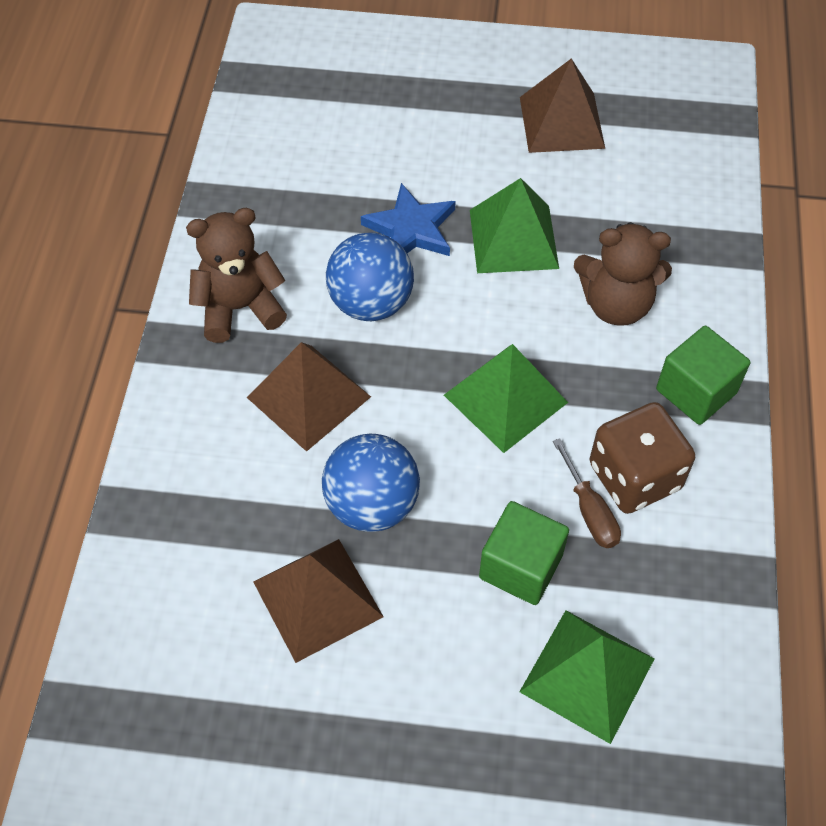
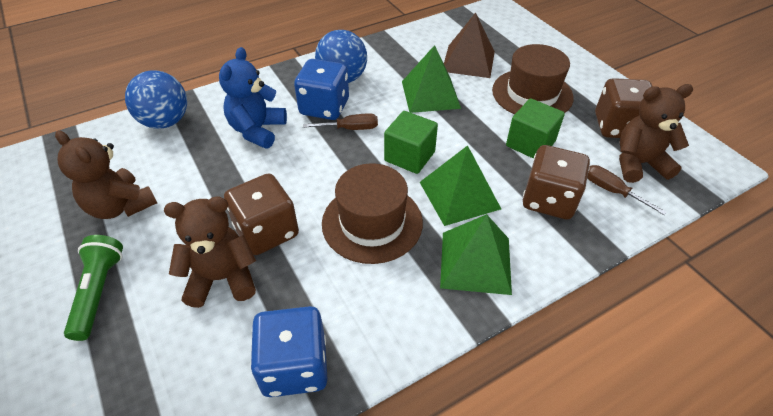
blue dice: none = 0 -> [251,306,328,397] [294,59,349,120] = 2
blue star: [361,183,456,256] = 1 -> none = 0
blue teddy bear: none = 0 -> [219,47,287,149] = 1
brown dice: [589,402,695,514] = 1 -> [224,173,299,255] [523,145,590,219] [595,78,653,138] = 3
brown hat: none = 0 -> [322,163,423,264] [492,44,574,114] = 2
brown pyramid: [247,342,371,452] [253,539,384,663] [520,58,605,153] = 3 -> [444,13,495,78] = 1
brown screwdriver: [553,438,621,548] = 1 -> [303,113,378,130] [587,165,667,215] = 2
brown teddy bear: [186,208,287,343] [574,222,672,326] = 2 -> [55,130,157,219] [164,196,256,308] [619,84,693,183] = 3
green flashlight: none = 0 -> [64,235,123,341] = 1

